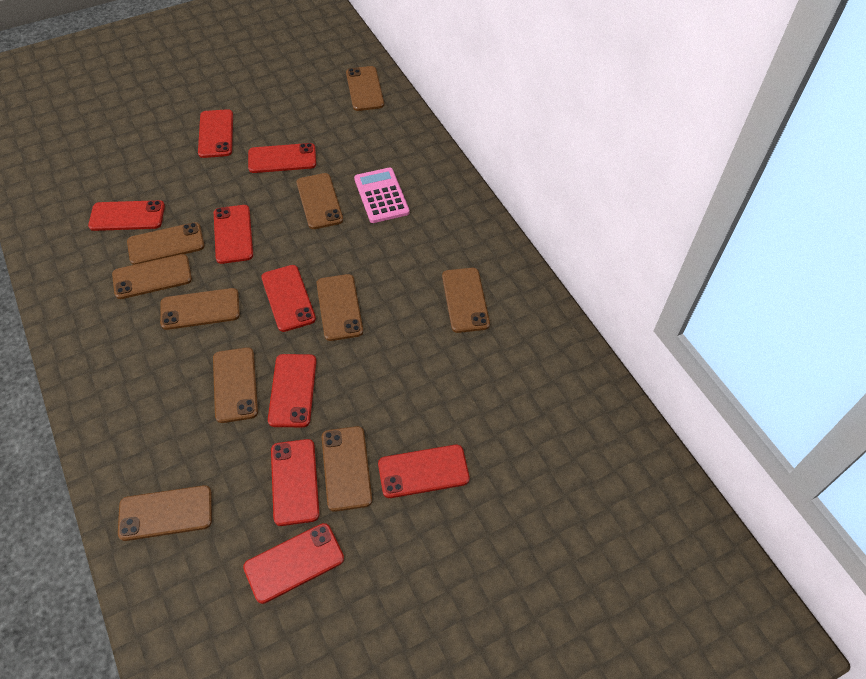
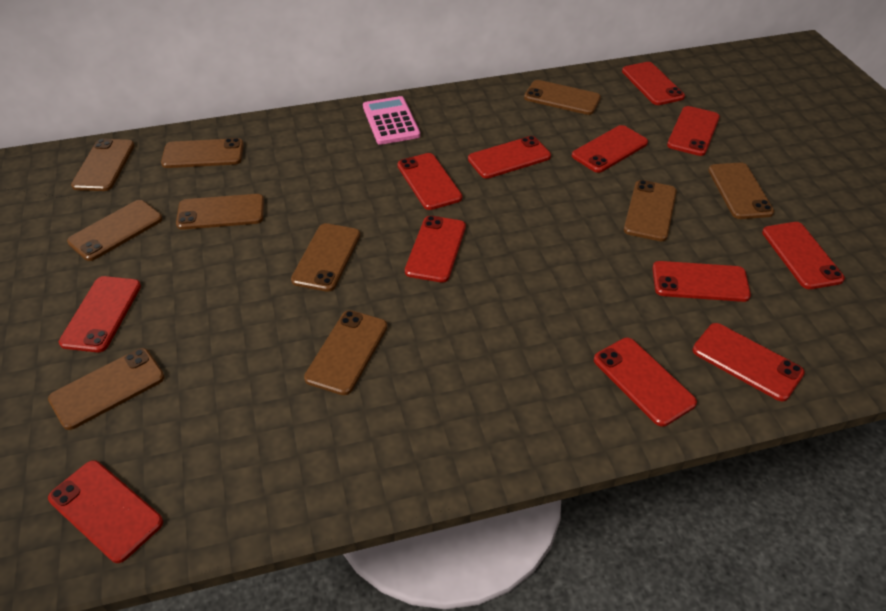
red phone: [88,200,165,231] [198,109,233,158] [214,205,253,264] [243,523,344,604] [248,143,316,173] [261,265,316,332] [268,354,317,427] [271,439,319,526] [378,445,470,498] = 9 -> [48,460,163,563] [59,276,141,352] [397,153,462,210] [405,216,466,283] [468,136,551,179] [572,125,648,173] [594,338,697,427] [622,62,685,105] [652,261,751,302] [667,106,720,156] [692,323,805,401] [762,222,845,289] = 12

